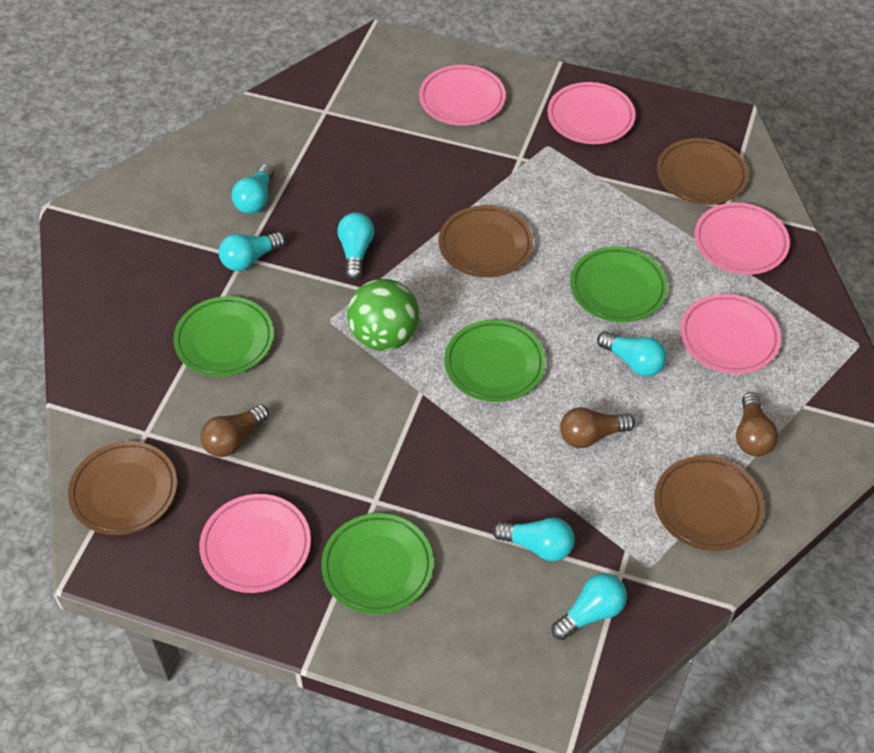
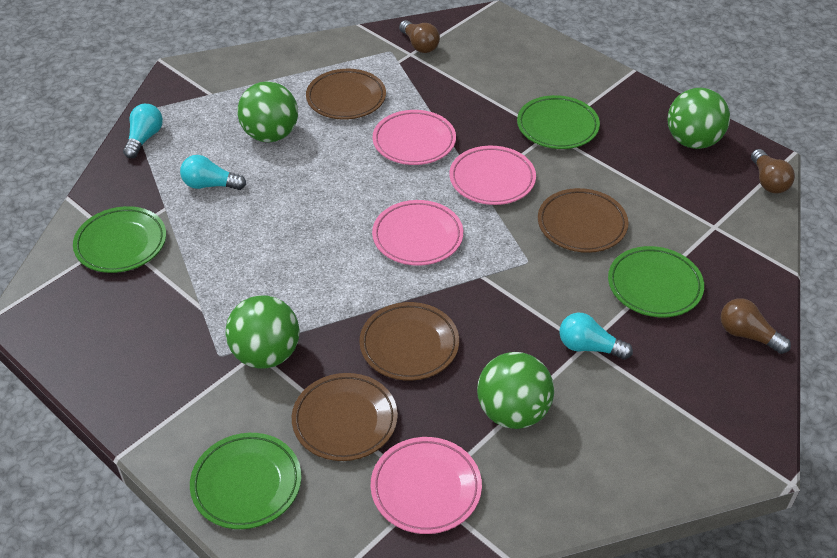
green ball: [347,279,420,351] = 1 -> [226,295,300,368] [237,81,298,142] [477,352,554,429] [668,88,730,149] = 4
pink plate: [199,494,311,593] [419,65,506,126] [548,82,635,144] [680,294,781,374] [694,203,790,275] = 5 -> [371,437,482,534] [372,200,463,266] [373,110,456,165] [449,146,536,205] = 4
turquoise light bulb: [219,232,286,271] [232,164,274,214] [337,213,374,280] [492,518,575,561] [552,573,627,640] [597,331,667,376] = 6 -> [123,104,163,158] [180,155,246,190] [560,313,633,359] = 3

